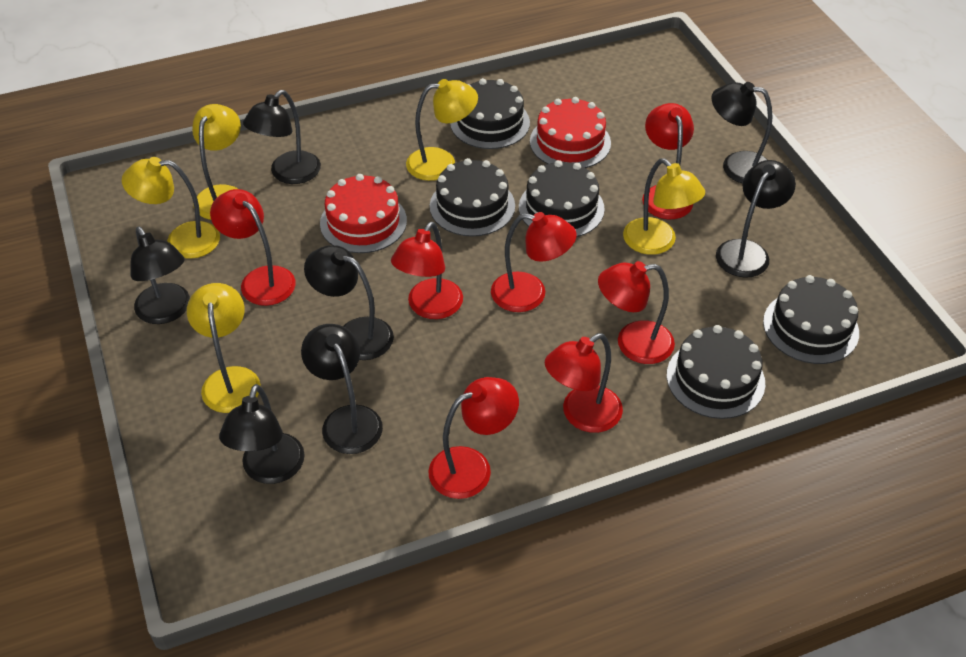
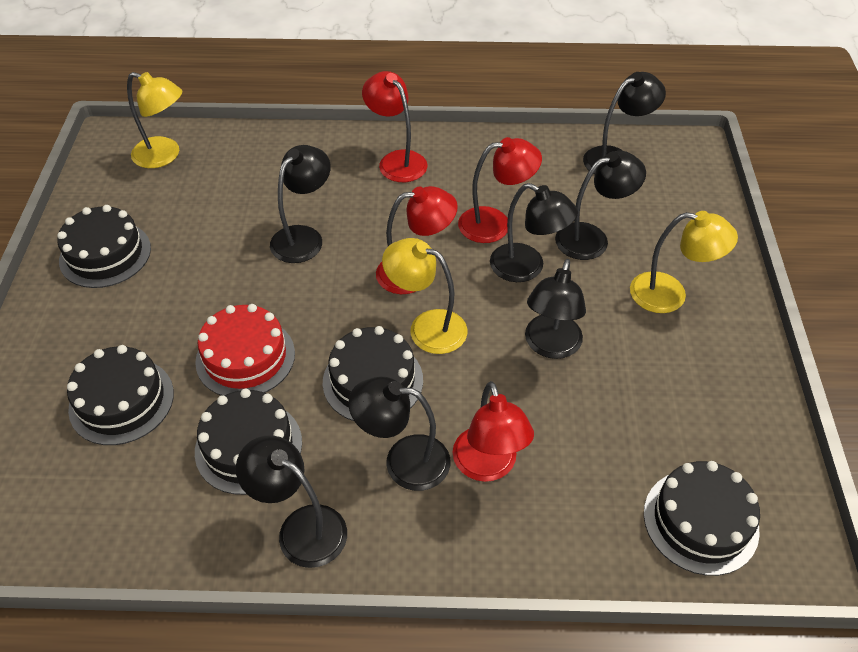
red cake: [320,174,407,253] [530,97,611,168] = 2 -> [195,304,295,395] = 1
red lamp: [210,189,296,306] [391,222,463,319] [428,377,519,499] [491,212,577,312] [545,333,623,433] [598,261,675,364] [642,103,694,219] = 7 -> [362,71,427,182] [376,186,458,294] [453,381,534,482] [458,137,542,243] = 4
yellow lamp: [122,157,220,259] [187,283,261,413] [192,104,241,220] [406,79,478,181] [623,159,705,255] = 5 -> [127,72,182,168] [382,238,468,354] [630,211,738,313] = 3

